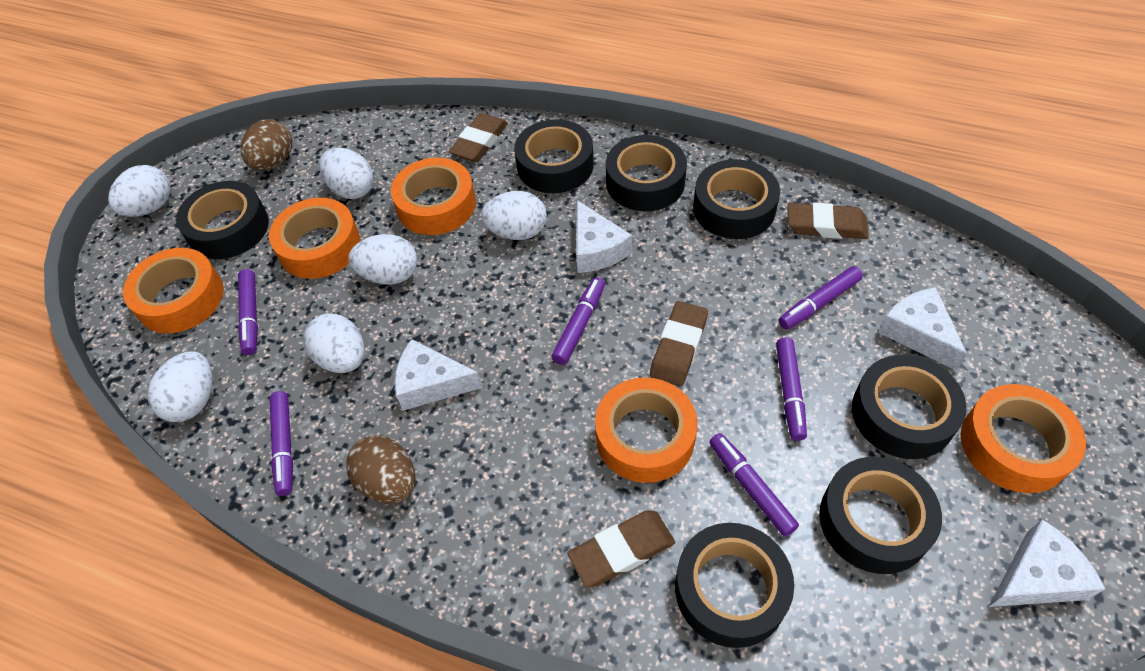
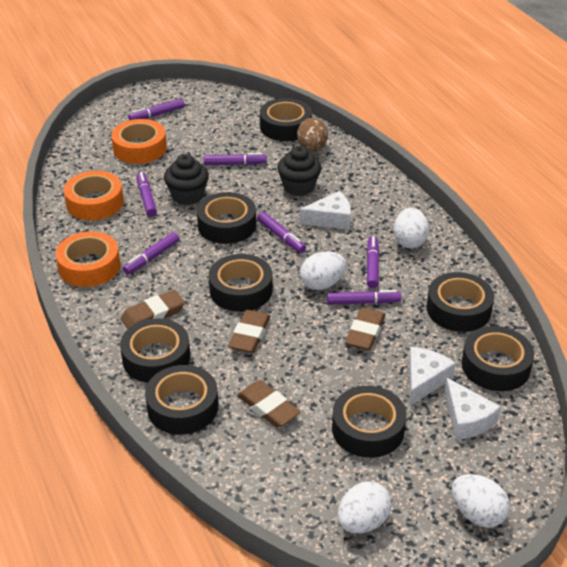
black cupcake: none = 0 -> [164,154,209,205] [277,146,321,196] = 2
black tape: [176,181,269,259] [514,119,594,193] [606,135,687,211] [675,523,794,648] [693,159,780,239] [819,457,942,574] [852,355,966,459] = 7 -> [120,318,190,383] [145,365,218,434] [197,192,256,244] [209,254,273,312] [260,98,312,141] [332,386,407,458] [427,272,494,332] [462,326,534,391] = 8
brown egg: [241,119,292,171] [346,435,415,504] = 2 -> [297,118,328,152] = 1
orange tape: [123,248,224,333] [269,198,360,279] [391,158,476,235] [595,377,697,483] [961,384,1086,493] = 5 -> [55,231,120,287] [64,171,124,220] [111,119,167,164] = 3
purple marker: [238,269,258,355] [269,391,293,496] [551,277,605,365] [709,433,799,537] [776,337,807,441] [779,266,863,330] = 6 -> [123,232,179,275] [128,99,185,120] [137,172,157,217] [204,153,267,165] [257,212,306,253] [327,290,402,305] [367,236,379,288] = 7
white cheese: [395,339,482,411] [576,200,632,273] [878,287,967,371] [988,519,1105,607] = 4 -> [300,191,351,230] [409,347,456,406] [444,378,501,440] = 3
white egg: [108,165,171,217] [148,351,213,422] [303,313,365,373] [319,148,374,199] [349,234,417,285] [481,191,547,240] = 6 -> [300,251,346,290] [338,481,392,533] [394,208,429,249] [452,474,510,528] = 4

